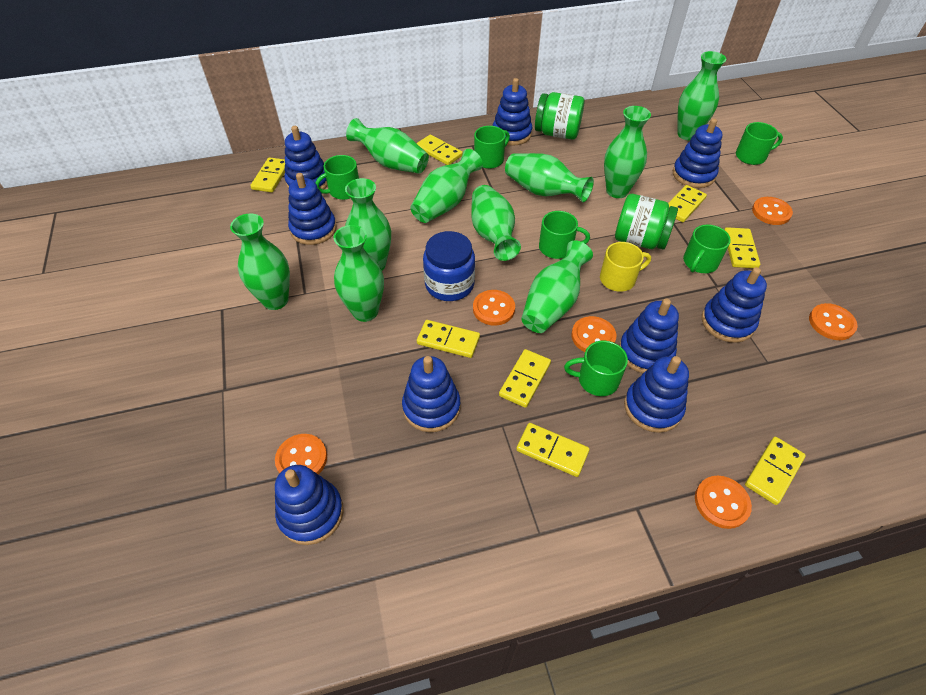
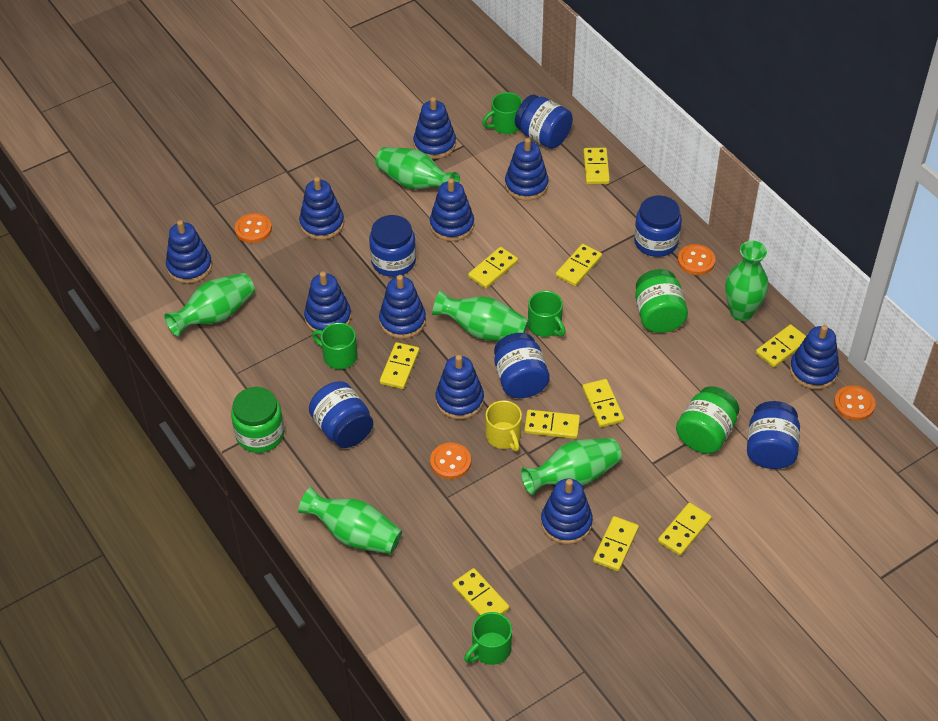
blue jar: [423,231,475,301] = 1 -> [309,381,373,448] [369,215,416,277] [494,333,550,398] [515,95,573,149] [634,195,682,257] [747,401,800,469] = 6
blue stacking toy: [275,465,344,545] [285,126,328,189] [288,173,337,245] [402,356,461,432] [493,78,532,146] [619,299,679,373] [624,356,689,433] [673,118,722,188] [702,267,767,343] = 9 -> [166,220,212,283] [299,177,344,240] [304,271,351,332] [379,275,426,339] [413,97,456,159] [430,178,474,241] [436,355,484,419] [505,138,549,201] [541,479,593,544] [790,325,839,390] = 10
green jar: [535,92,585,140] [615,194,678,249] = 2 -> [231,387,284,453] [635,269,688,333] [676,386,739,454] = 3
green mug: [315,155,359,200] [474,126,510,169] [539,211,590,259] [564,340,628,396] [683,225,731,273] [736,122,783,165] = 6 -> [312,323,358,369] [464,612,512,665] [482,92,522,134] [528,291,565,337] = 4
green vase: [230,213,290,310] [333,225,384,322] [345,178,391,271] [346,118,429,174] [411,149,483,223] [471,185,521,261] [505,153,594,202] [522,240,593,333] [604,106,651,198] [677,51,726,140] = 10 -> [164,273,255,336] [298,487,402,554] [375,147,460,189] [432,290,529,341] [521,438,622,495] [725,241,768,321] = 6
orange button: [275,434,327,475] [473,290,515,326] [571,316,616,352] [695,476,752,529] [752,197,793,225] [809,303,858,340] = 6 -> [235,213,272,243] [430,443,471,479] [678,244,716,275] [834,385,875,421] = 4
yellow domino: [250,157,285,192] [417,135,463,165] [417,320,480,358] [499,349,551,408] [516,423,589,477] [668,185,707,222] [724,227,760,268] [745,437,806,505] = 8 -> [380,342,420,389] [452,568,509,616] [468,247,518,289] [524,410,580,439] [556,244,602,286] [582,379,624,427] [583,148,610,184] [593,516,639,571] [658,503,712,556] [756,324,806,368] = 10

